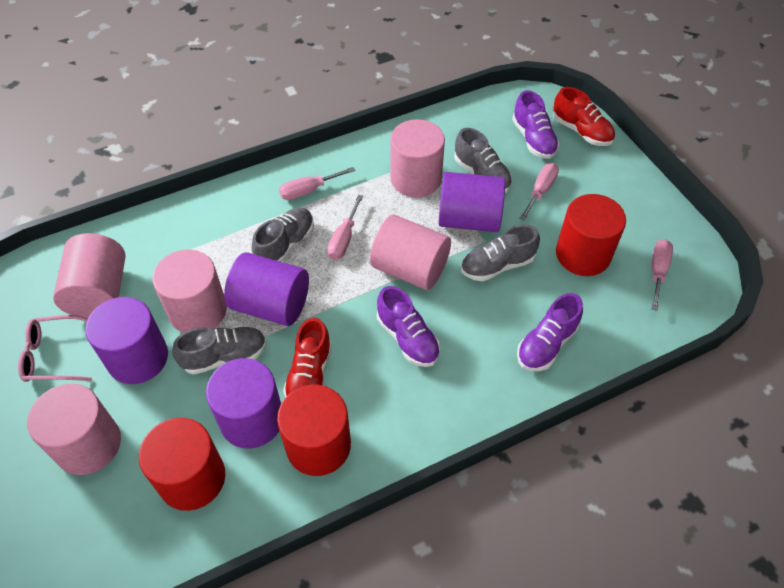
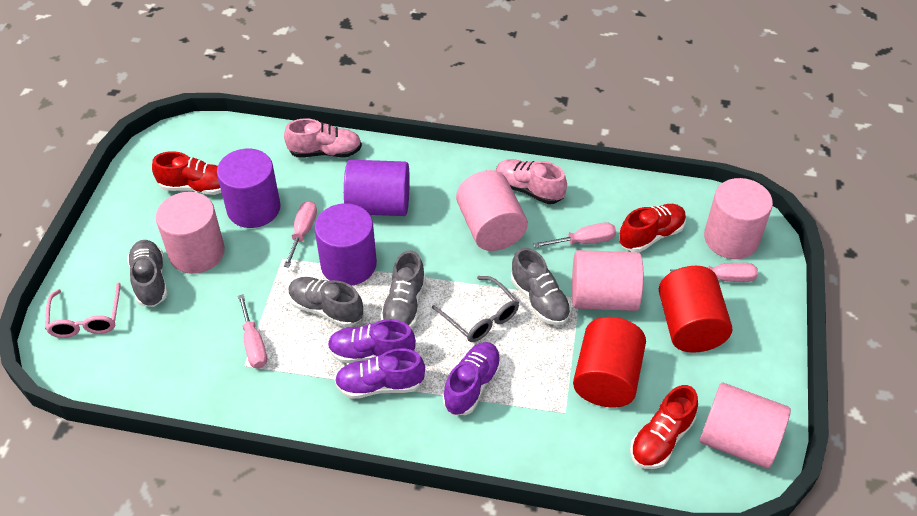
grey glasses: none = 0 -> [432,276,519,342] = 1
pink shoe: none = 0 -> [284,118,362,157] [496,159,567,204] = 2
purple cylinder: [85,297,168,384] [206,358,281,448] [224,252,309,326] [438,172,505,232] = 4 -> [217,149,281,228] [314,203,377,286] [344,160,410,216] = 3
red cylinder: [139,418,225,511] [277,385,351,476] [556,194,626,276] = 3 -> [573,317,646,407] [659,266,732,353] = 2
red shoe: [283,318,332,398] [553,87,615,146] = 2 -> [152,151,222,195] [619,204,686,252] [630,385,698,469] = 3

